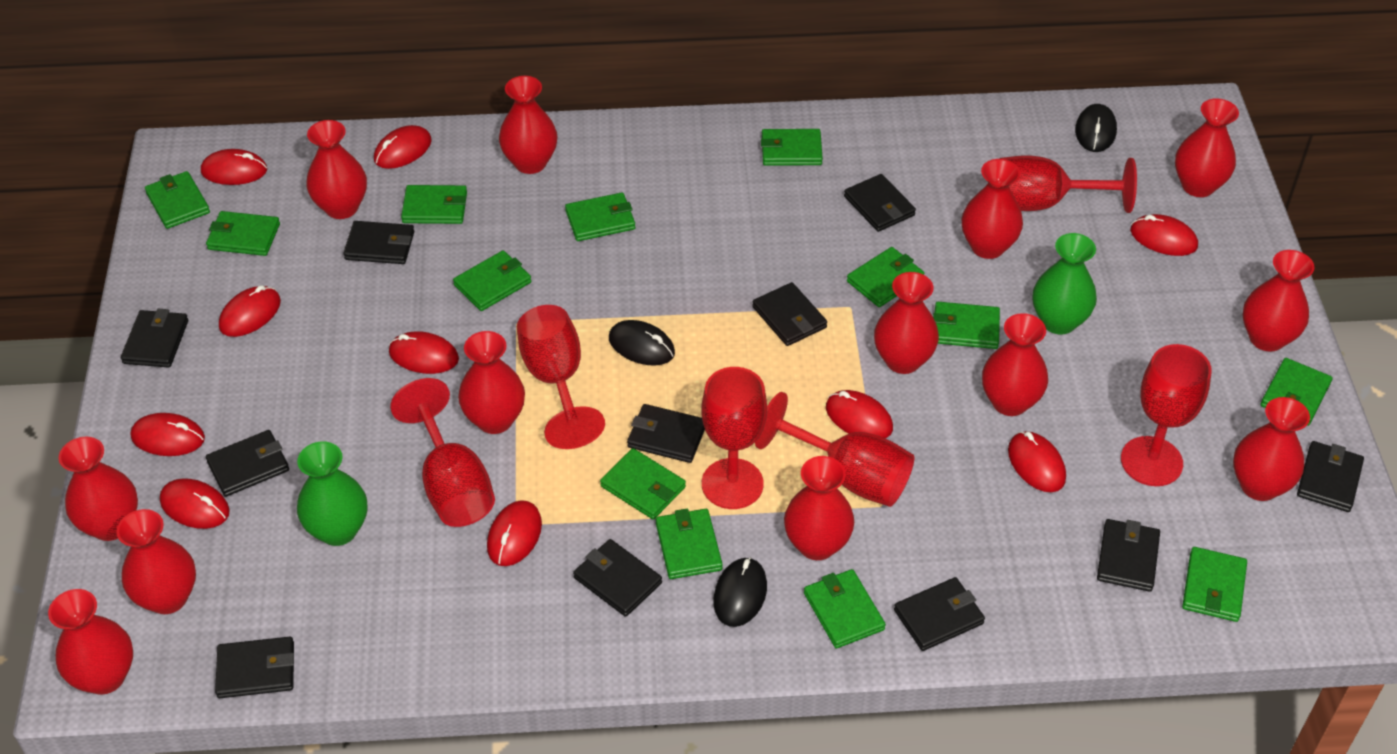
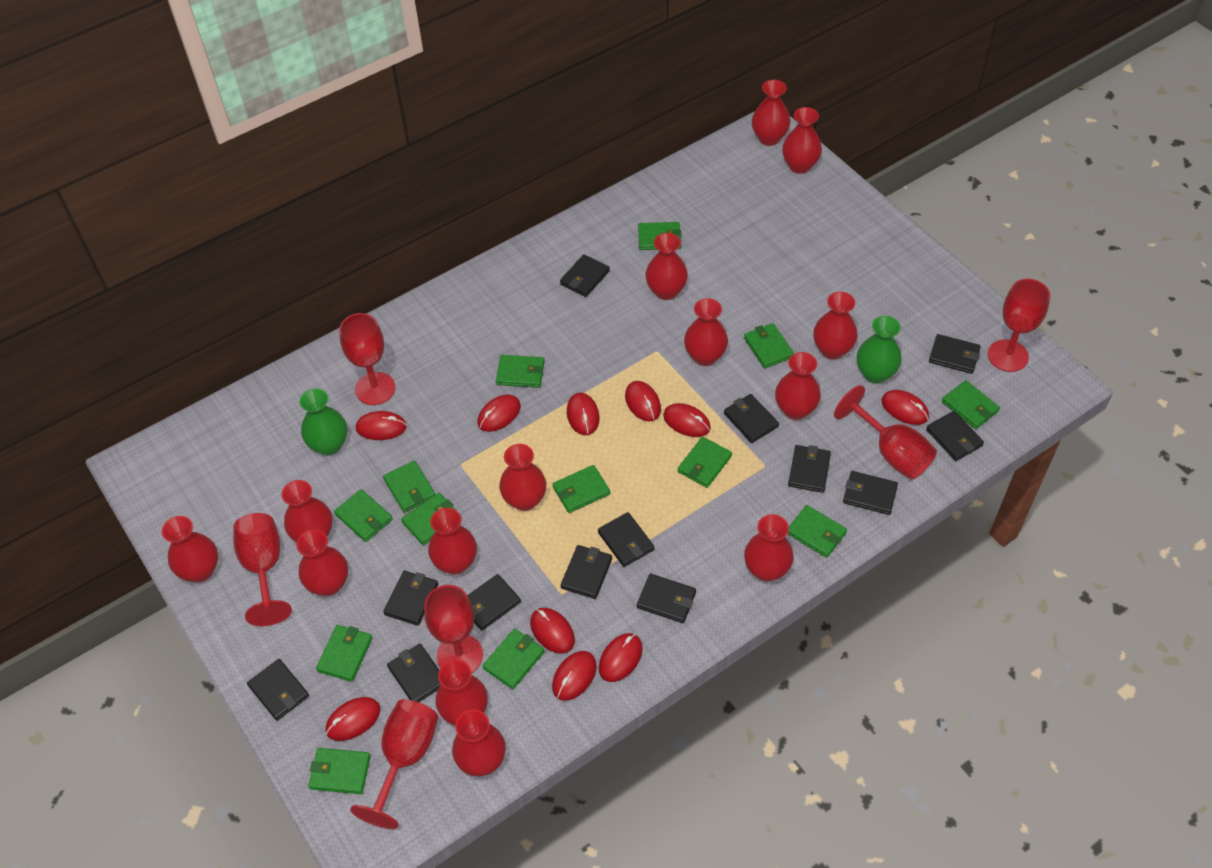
black mouse: [609,320,675,366] [713,557,767,627] [1075,104,1117,152] = 3 -> none = 0
black wallet: [121,309,188,368] [206,430,289,497] [215,637,294,698] [343,221,414,264] [573,539,662,617] [627,404,705,463] [752,282,827,346] [844,174,916,232] [894,577,985,651] [1097,519,1160,592] [1297,441,1364,512] = 11 -> [247,659,309,721] [383,571,438,626] [387,644,440,702] [467,574,521,631] [560,254,610,297] [561,545,612,599] [598,512,654,567] [637,574,696,623] [724,394,779,443] [788,445,831,493] [843,471,898,515] [926,411,984,461] [929,334,981,374] = 13
red vase: [48,589,133,695] [59,437,138,541] [116,509,196,614] [306,120,367,219] [458,331,525,434] [499,76,557,174] [784,456,854,560] [874,272,939,374] [962,159,1023,259] [982,313,1048,416] [1175,98,1239,197] [1233,397,1310,501] [1243,250,1315,352] = 13 -> [162,516,218,582] [282,480,332,542] [296,530,348,596] [428,508,477,574] [435,659,488,725] [452,709,506,776] [499,444,546,511] [646,233,688,300] [684,298,728,366] [744,514,794,582] [752,80,790,146] [775,352,821,420] [782,107,822,174] [813,292,858,359] = 14

